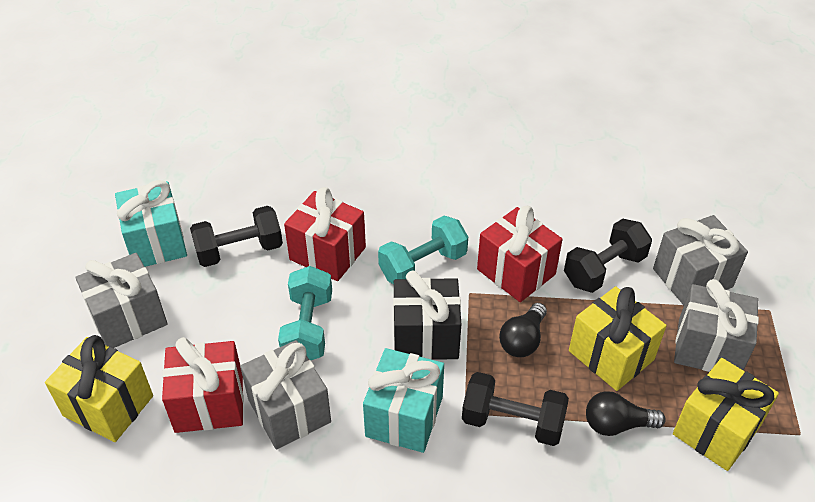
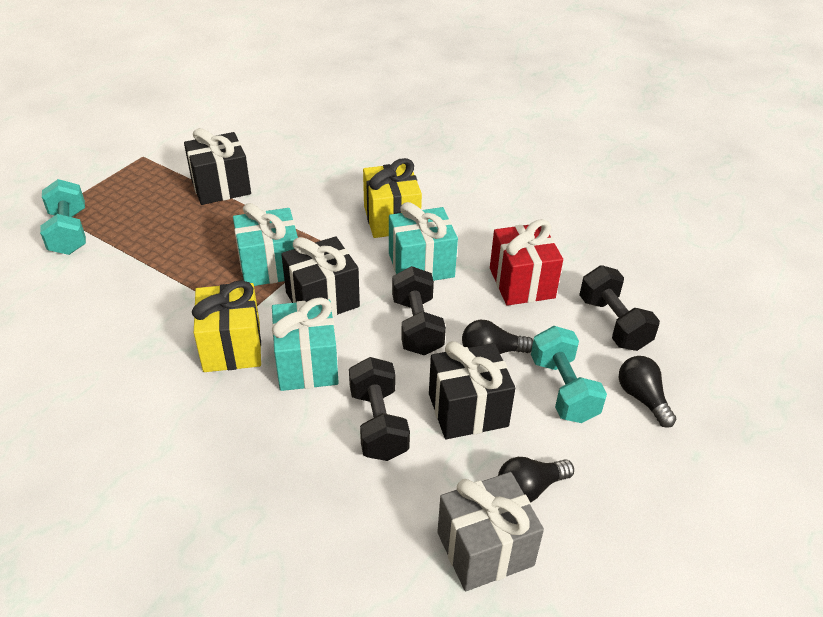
black gift: [393,271,461,360] = 1 -> [184,128,251,205] [281,236,360,317] [429,341,515,439] = 3
black light bulb: [499,303,547,357] [586,391,666,436] = 2 -> [462,320,533,354] [498,457,574,503] [619,356,676,428] = 3
grey gift: [76,253,168,348] [240,340,331,450] [653,215,748,305] [674,279,759,372] = 4 -> [437,472,544,591] = 1
red gift: [162,337,244,433] [284,187,366,281] [477,206,563,302] = 3 -> [490,219,563,306] = 1
turquoise gift: [115,180,187,267] [363,348,444,453] = 2 -> [233,203,298,286] [272,297,339,391] [389,202,458,281] = 3
yellow gift: [45,335,153,442] [569,286,667,391] [673,358,779,471] = 3 -> [192,280,261,372] [363,158,422,238] = 2

